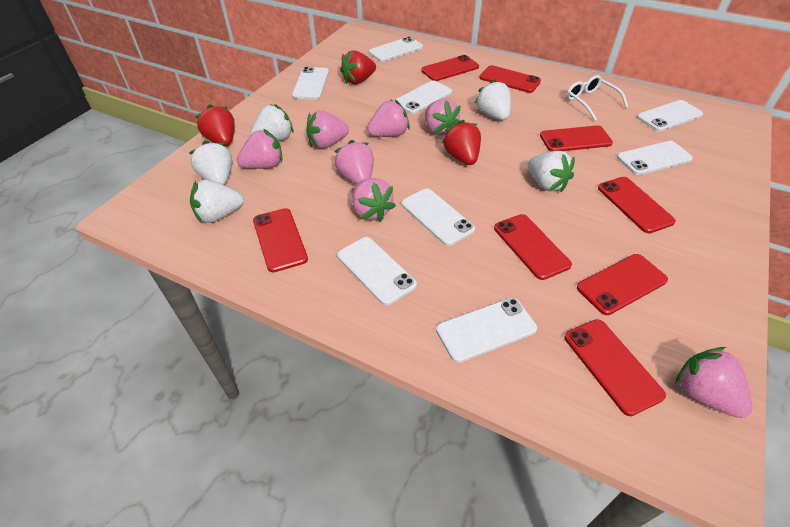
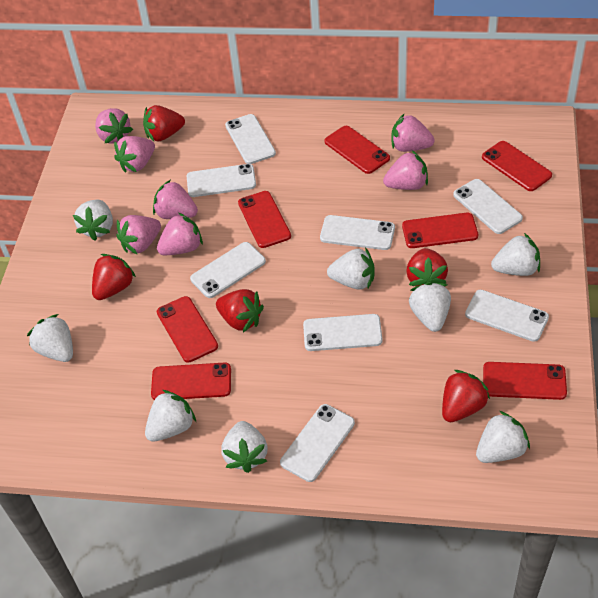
red phone: [253,208,308,272] [421,55,479,81] [479,65,541,93] [494,214,572,280] [540,125,613,151] [564,319,666,416] [577,254,668,315] [598,177,676,233] = 8 -> [151,362,231,400] [157,296,218,363] [238,191,291,248] [324,126,390,174] [402,213,478,248] [482,141,552,191] [483,362,567,400] = 7
red strawberry: [195,104,235,146] [340,50,376,84] [442,120,481,165] = 3 -> [92,254,136,300] [143,105,185,141] [216,289,264,332] [406,248,448,286] [442,370,490,422] = 5
white glasses: [566,75,628,121] = 1 -> none = 0
white strawberry: [189,141,232,185] [190,179,244,223] [250,104,294,141] [475,79,511,120] [528,151,575,192] = 5 -> [27,314,73,362] [73,200,113,241] [145,390,196,442] [221,421,268,473] [327,247,375,290] [409,282,451,332] [476,411,530,463] [491,233,540,276] = 8

